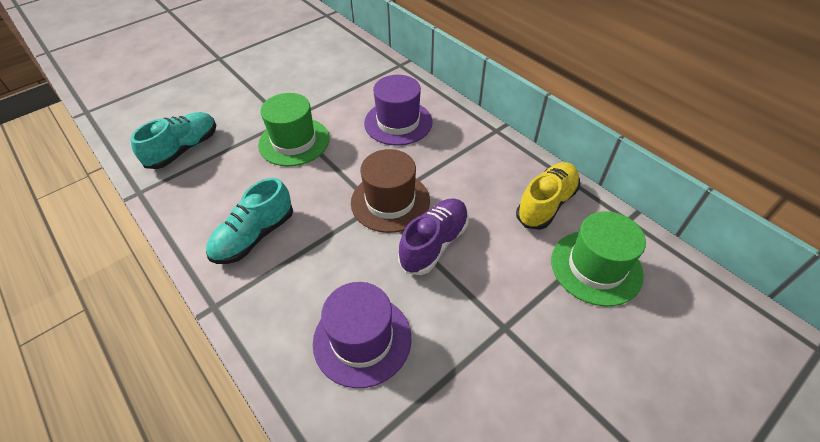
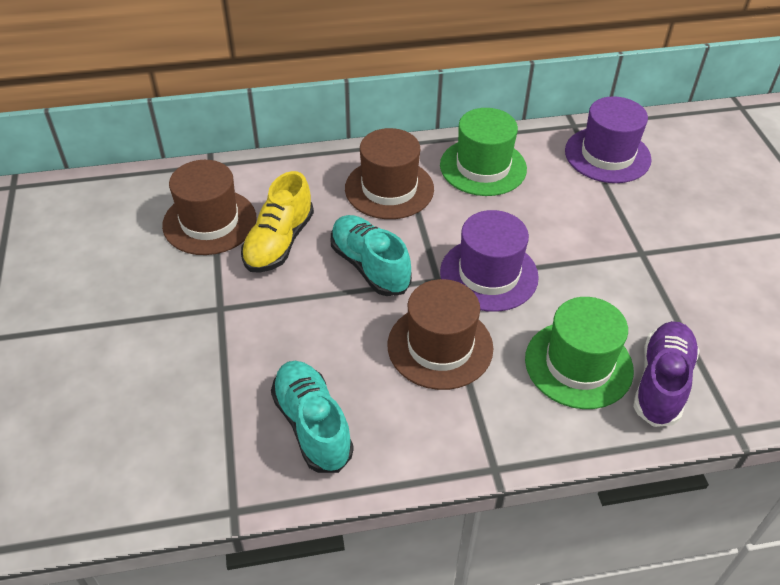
brown hat: [351,149,430,233] = 1 -> [162,160,257,255] [345,128,434,219] [388,279,493,390] = 3

